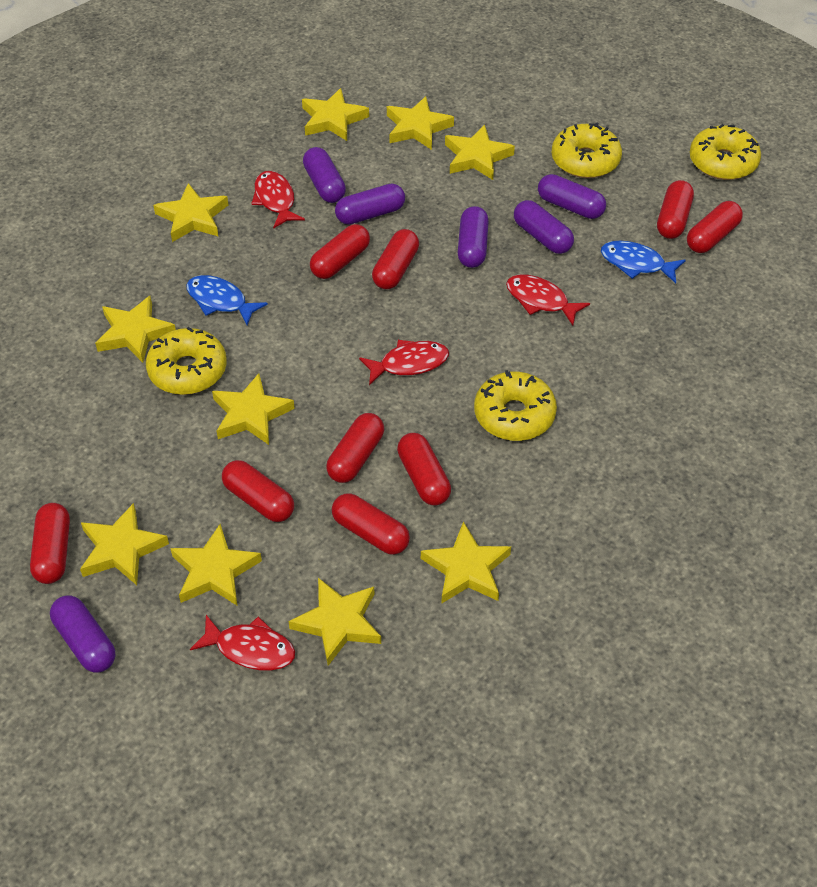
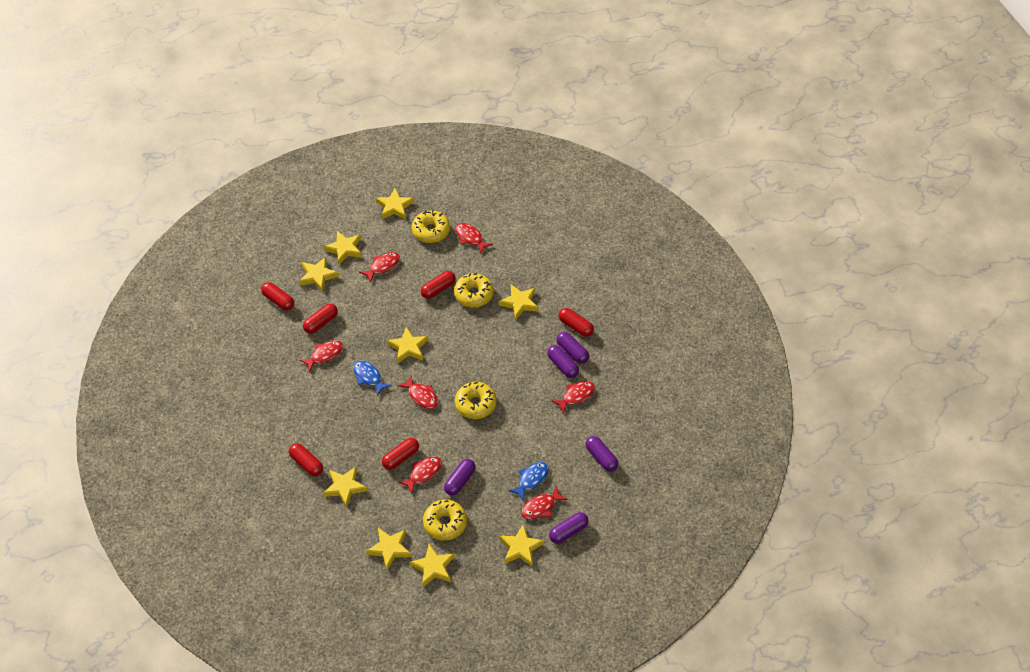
purple capsule: [50,595,116,672] [303,147,346,203] [335,184,405,225] [458,206,489,268] [514,200,574,254] [538,174,606,219] = 6 -> [444,459,476,496] [547,345,579,378] [549,512,589,544] [556,332,589,364] [585,436,618,471] = 5
red capsule: [30,503,70,584] [222,460,294,522] [310,224,370,279] [326,413,384,483] [332,493,410,555] [372,229,419,289] [397,433,451,505] [657,180,694,239] [687,201,743,253] = 9 -> [261,282,294,310] [289,443,323,476] [303,304,338,334] [382,438,419,470] [421,271,456,299] [559,308,594,337] = 6
red fish: [190,615,295,671] [251,171,305,229] [359,340,449,385] [506,274,590,325] = 4 -> [299,340,343,372] [359,252,400,283] [398,376,438,409] [398,457,442,494] [455,223,493,253] [521,486,568,519] [552,381,595,413] = 7
yellow star: [80,503,169,585] [95,296,176,363] [153,183,228,242] [170,524,262,605] [212,373,295,445] [288,578,381,666] [302,88,369,141] [387,96,454,150] [421,521,511,604] [445,125,515,180] = 10 -> [299,257,339,292] [323,231,362,265] [323,467,367,507] [366,528,412,570] [375,187,414,219] [387,327,428,363] [409,544,455,587] [499,284,539,319] [499,524,544,567] = 9

